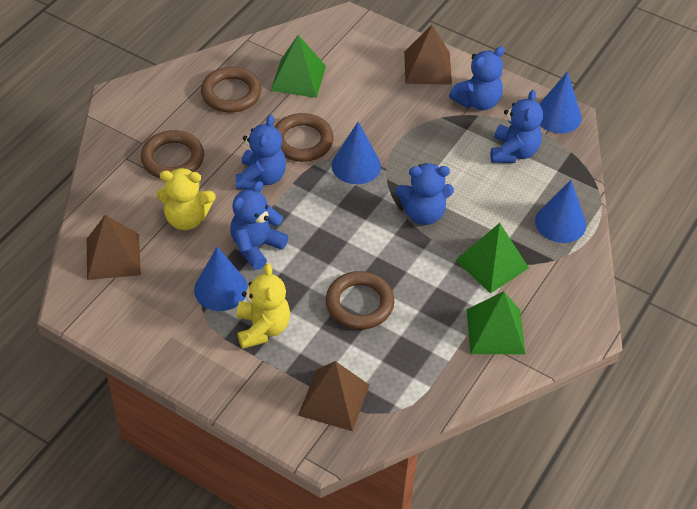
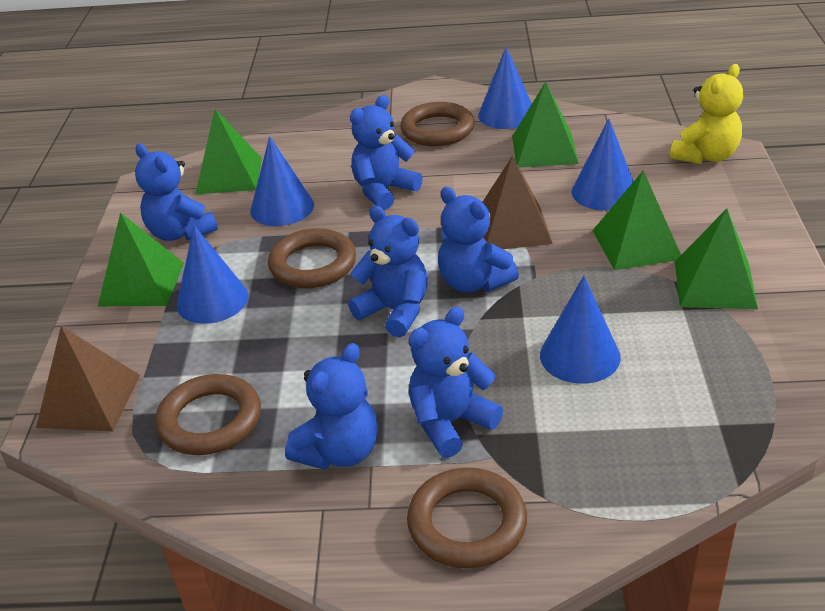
blue cone: [194,247,248,311] [332,122,381,184] [535,180,586,243] [539,72,582,133] = 4 -> [177,225,248,324] [250,136,314,226] [478,47,532,129] [540,276,621,384] [571,119,634,211] = 5
blue teddy bear: [230,181,288,270] [236,115,286,189] [396,163,454,225] [449,46,505,110] [491,90,543,163] = 5 -> [135,144,218,241] [285,343,378,470] [348,206,428,337] [350,95,423,210] [409,307,503,458] [438,187,519,293] = 6
brown pyramid: [87,215,141,280] [298,361,370,431] [404,25,452,85] = 3 -> [36,326,140,431] [483,156,553,249] = 2
green pyramid: [271,35,326,98] [455,223,529,294] [467,291,525,354] = 3 -> [98,212,184,306] [195,109,262,194] [512,82,579,167] [592,171,681,270] [675,208,758,309] = 5
yellow teddy bear: [157,168,215,230] [237,263,290,349] = 2 -> [670,64,743,164] = 1

